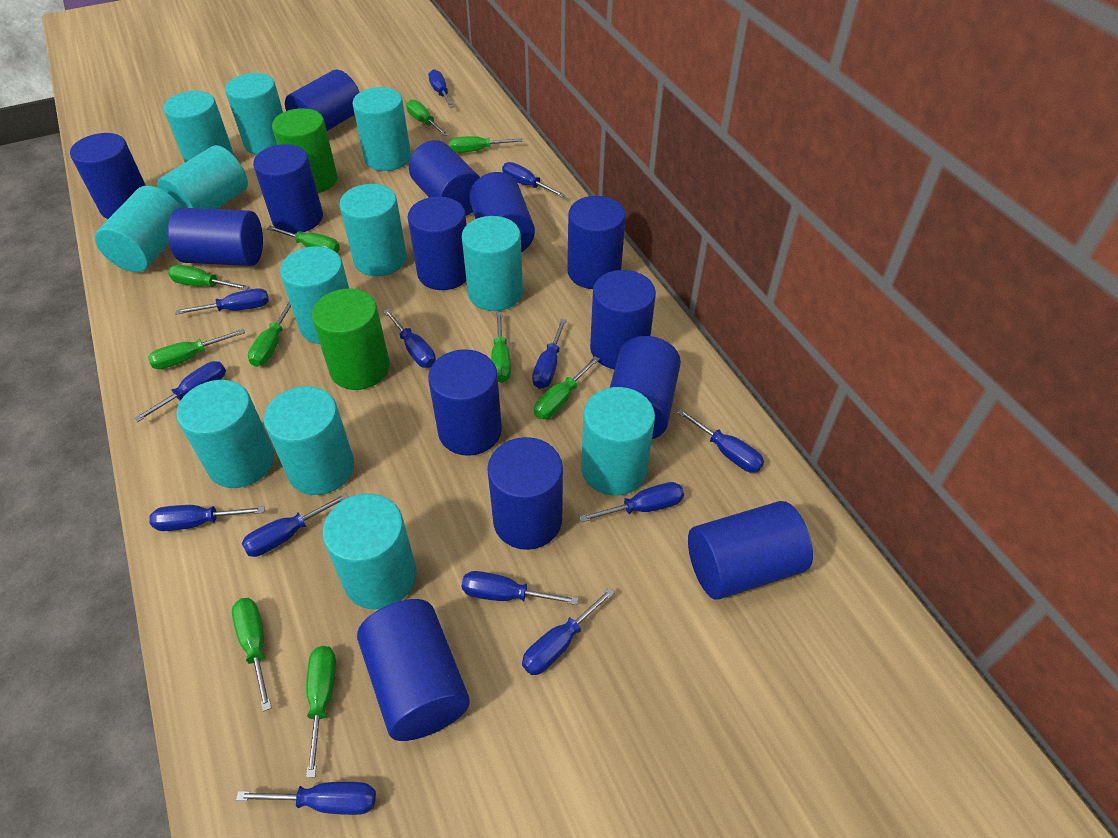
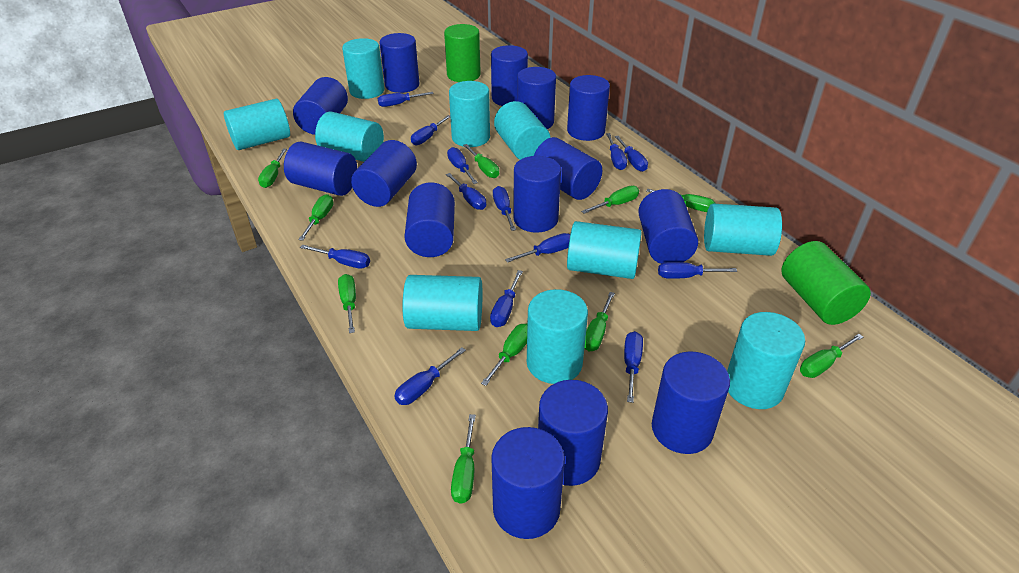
turquoise cylinder: [95,186,182,272] [157,145,248,209] [164,91,234,162] [176,380,274,488] [225,73,283,155] [264,386,354,495] [280,246,349,344] [323,493,417,610] [340,184,407,276] [353,87,411,171] [462,216,523,311] [581,387,655,496] = 12 -> [224,99,290,150] [315,112,384,162] [342,38,385,99] [402,275,482,331] [449,81,490,147] [494,101,551,160] [527,289,588,384] [567,221,642,279] [704,204,782,256] [727,312,805,409] = 10

